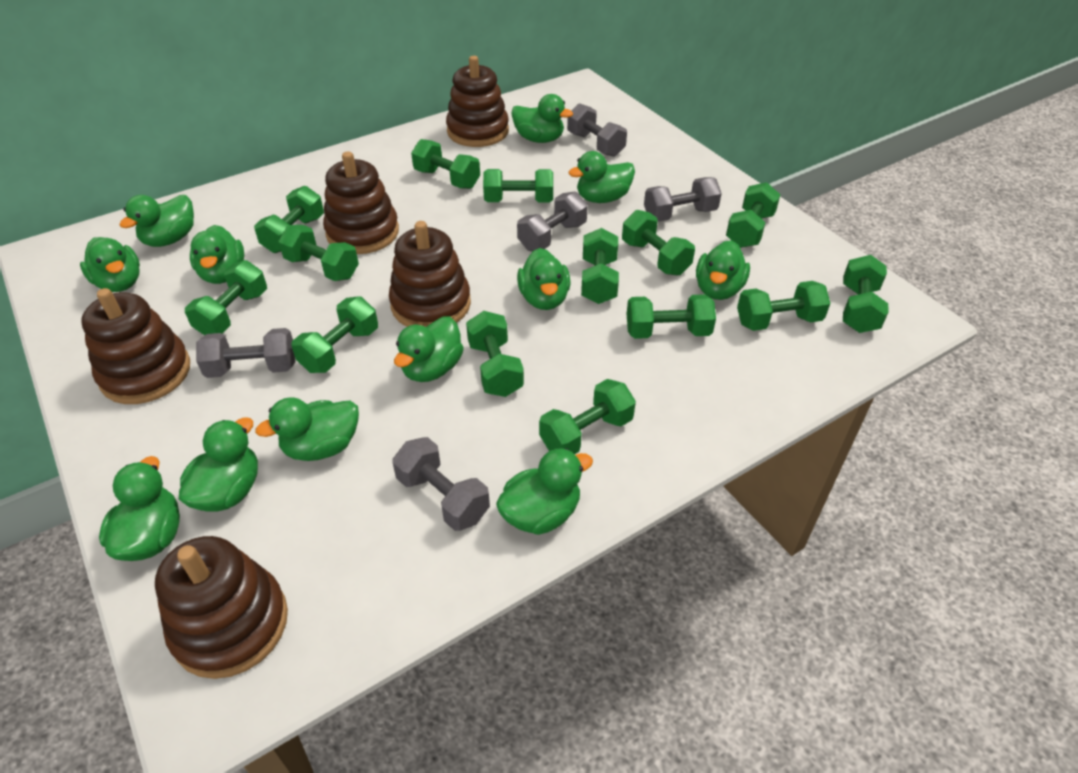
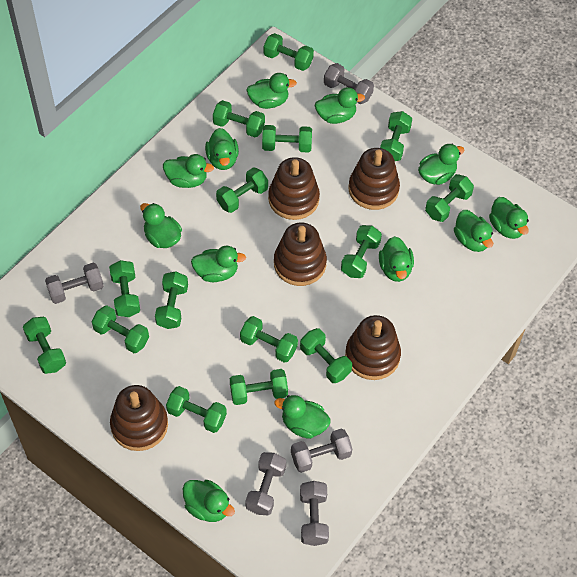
green dumbbell: [185,260,267,335] [254,186,324,253] [278,225,359,281] [291,296,378,373] [411,139,480,189] [466,311,524,397] [483,169,553,203] [539,379,636,454] [581,228,619,304] [622,210,695,276] [627,294,716,339] [726,182,781,248] [737,281,830,331] [843,255,889,333] = 14 -> [23,317,66,374] [92,306,149,353] [109,260,140,317] [155,271,188,329] [166,386,227,433] [213,100,265,137] [216,167,268,213] [230,369,288,405] [240,316,298,363] [262,125,312,152] [264,33,314,71] [300,328,352,383] [341,225,382,278] [380,111,412,161] [425,174,474,222] = 15

